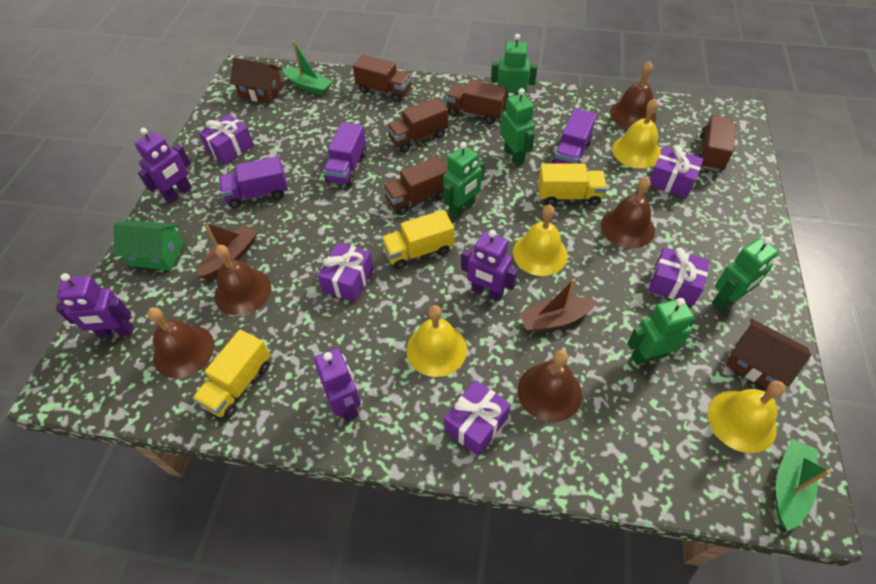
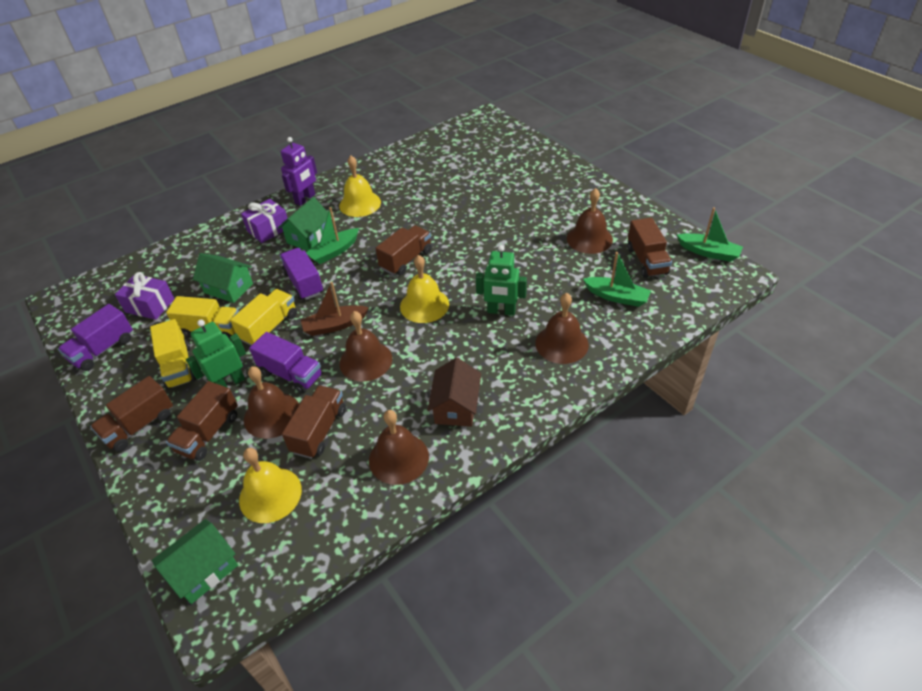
brown boat: [197,222,258,279] [519,279,597,332] = 2 -> [301,282,369,336] = 1
brown house: [230,57,283,104] [726,319,811,388] = 2 -> [427,358,481,427] = 1
green boat: [282,41,333,95] [776,439,831,531] = 2 -> [306,207,359,264] [583,252,651,307] [677,207,743,262] = 3
green house: [114,220,184,270] = 1 -> [152,519,238,604] [193,253,253,303] [278,197,328,251] = 3
green robot: [443,142,485,218] [491,34,537,103] [500,88,535,166] [627,298,696,365] [712,237,779,311] = 5 -> [186,320,246,388] [476,245,527,316] = 2
purple gift: [199,114,254,165] [318,242,374,302] [444,380,511,456] [648,247,710,305] [650,145,704,198] = 5 -> [115,272,174,320] [241,199,288,243] = 2
purple robot: [56,273,133,338] [135,128,192,203] [314,348,361,421] [461,230,518,302] = 4 -> [281,137,317,206] = 1
yellow bell: [407,305,467,377] [513,205,568,276] [612,99,661,169] [708,381,785,453] = 4 -> [239,448,302,523] [339,156,381,217] [400,255,449,323] = 3

